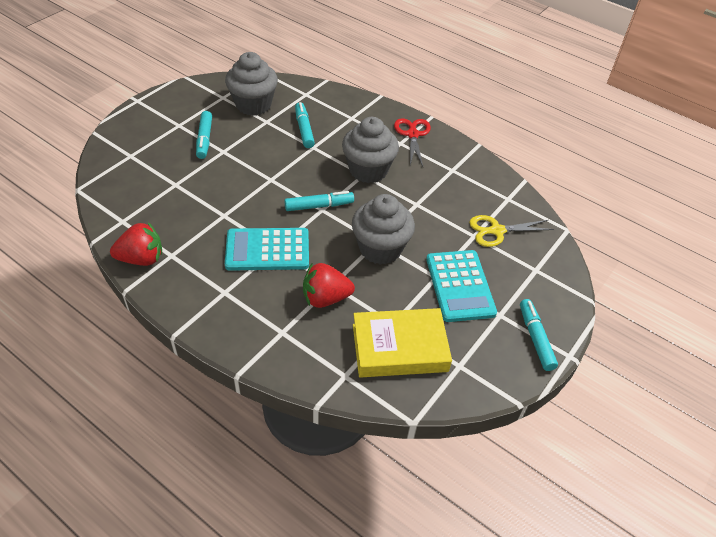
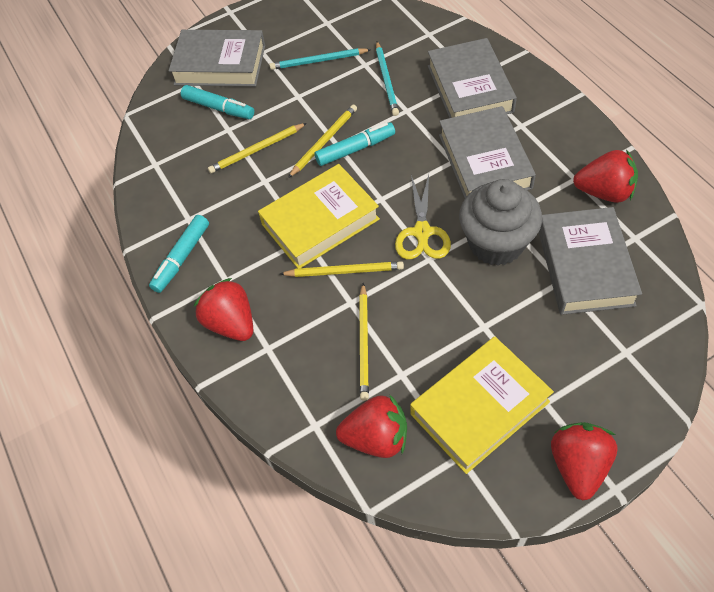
grey book: none = 0 -> [169,30,265,87] [428,38,517,118] [439,106,536,198] [539,207,642,315] = 4
grey cupcake: [225,52,278,116] [342,117,399,183] [352,194,415,265] = 3 -> [459,179,542,266] = 1
red scissors: [394,118,431,167] = 1 -> none = 0
red strawberry: [110,222,162,266] [303,263,355,308] = 2 -> [193,278,253,341] [336,394,407,458] [551,422,617,501] [573,149,638,203] = 4
turquoise calculator: [225,228,309,271] [426,250,497,322] = 2 -> none = 0
turquoise marker: [196,111,212,159] [284,191,354,211] [295,102,315,148] [520,299,558,371] = 4 -> [149,215,209,293] [181,85,254,119] [315,122,395,166] = 3
turquoise pencil: none = 0 -> [269,48,371,70] [376,42,399,116] = 2
yellow book: [353,308,452,377] = 1 -> [258,164,380,268] [410,337,554,474] = 2
yellow pencil: none = 0 -> [208,123,307,173] [280,261,404,277] [288,105,357,178] [359,283,369,401] = 4

